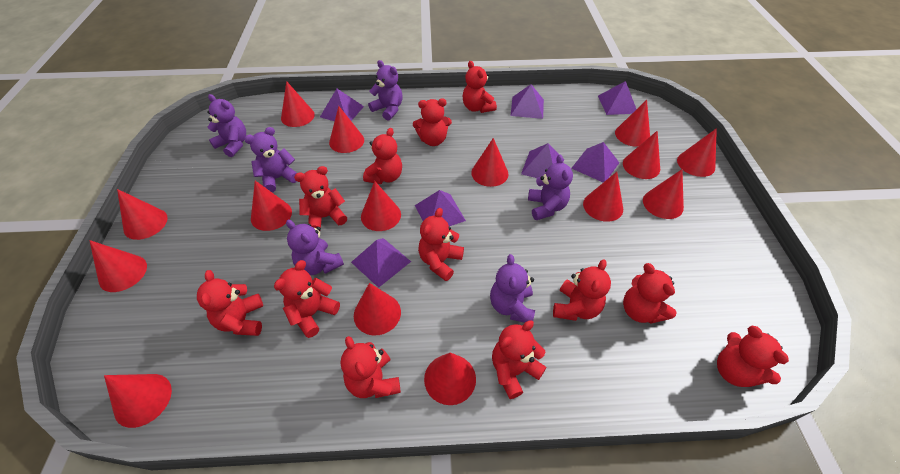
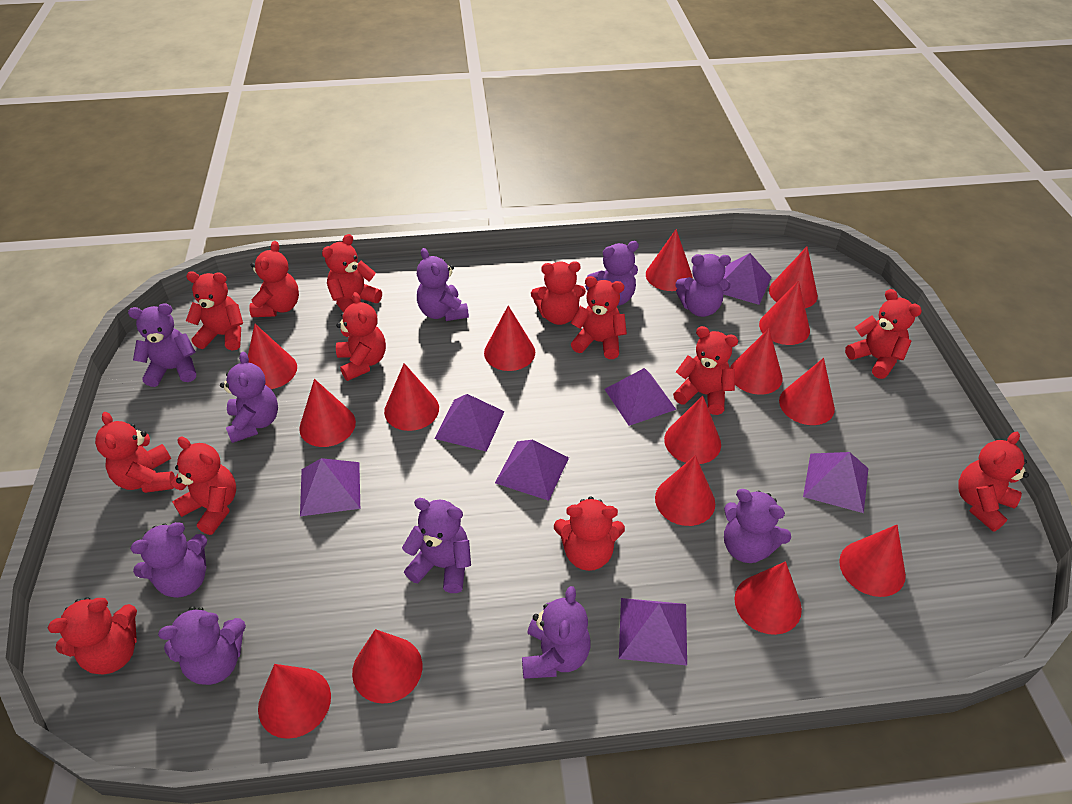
purple teddy bear: [207,94,246,157] [244,127,297,192] [286,220,344,275] [368,60,403,121] [490,254,535,323] [528,154,573,220] = 6 -> [128,303,196,387] [130,522,207,598] [158,606,246,685] [220,352,278,443] [402,498,471,593] [417,248,469,321] [522,586,590,679] [585,241,639,306] [676,254,731,317] [724,489,791,563] = 10
red teddy bear: [197,270,263,336] [274,260,340,338] [294,166,347,228] [341,336,401,398] [363,128,402,184] [413,98,452,146] [418,208,464,281] [462,61,497,113] [492,320,546,399] [553,259,611,321] [623,263,677,324] [717,326,789,387] = 12 -> [48,597,137,675] [95,412,175,493] [171,437,236,535] [186,271,243,350] [249,241,299,317] [322,234,382,313] [336,292,386,381] [531,261,586,325] [554,497,625,571] [571,276,627,359] [673,326,738,415] [845,289,922,379] [958,432,1029,532] = 13

